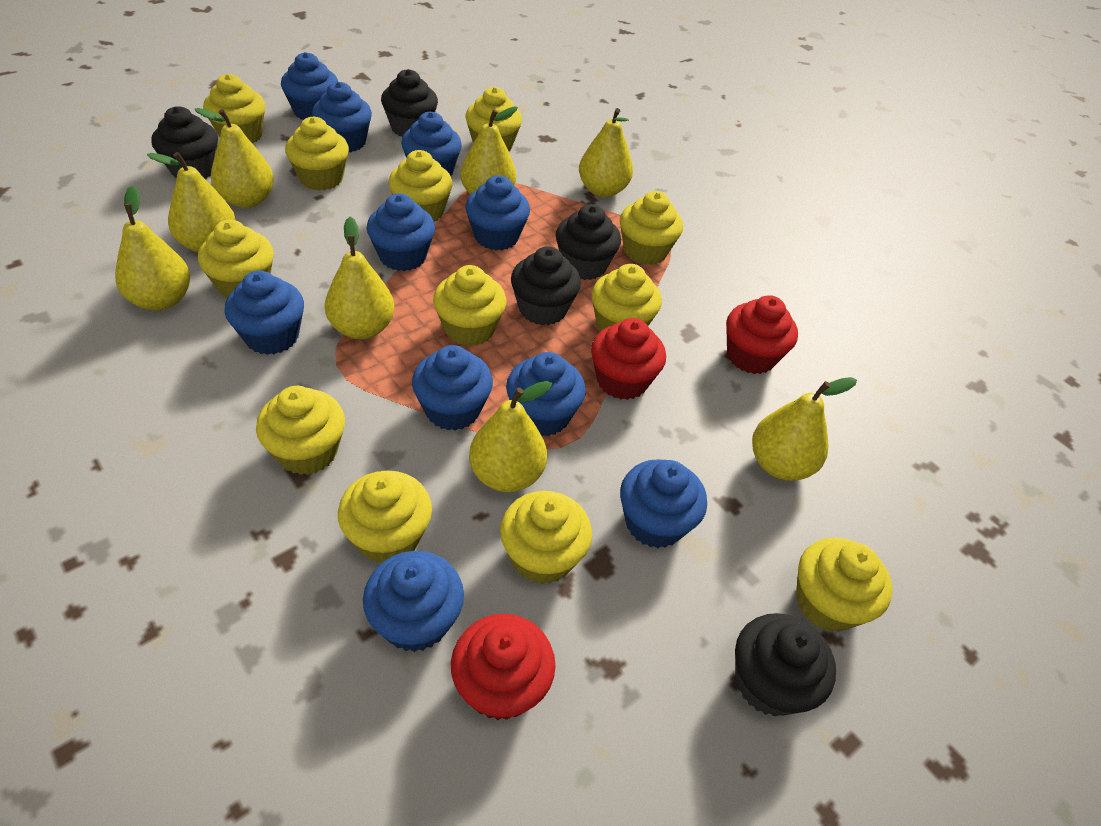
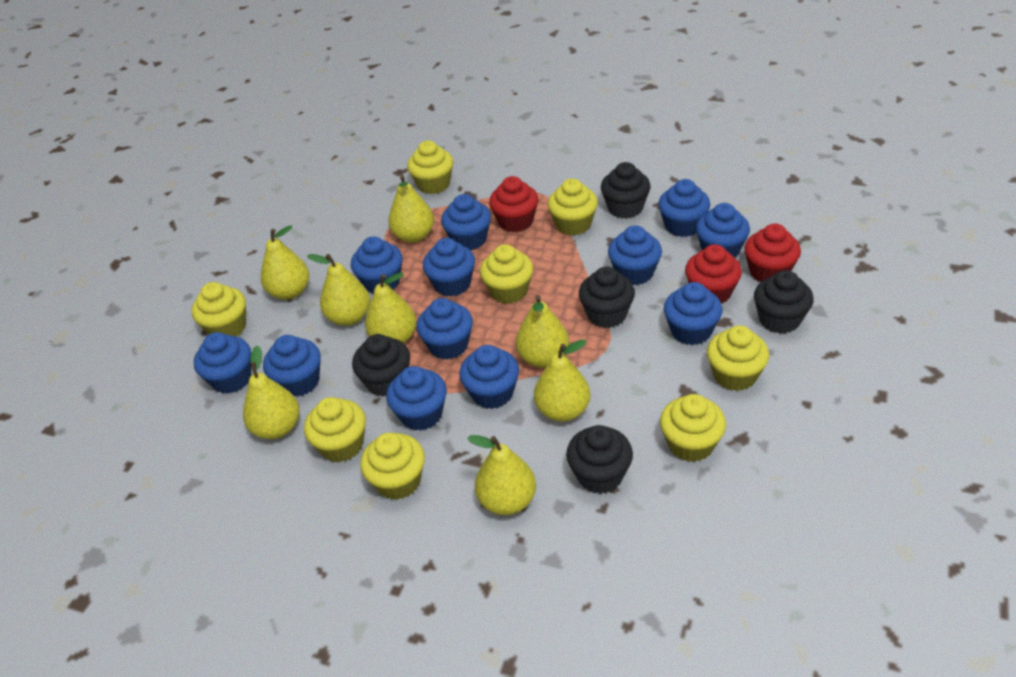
blue cupcake: [225,270,304,355] [281,52,338,120] [312,82,372,152] [363,551,464,652] [367,193,435,271] [401,112,462,176] [412,345,493,431] [465,175,530,250] [506,352,586,436] [620,459,707,548] = 10 -> [194,332,251,394] [263,335,321,397] [351,236,403,294] [386,366,447,431] [417,298,473,360] [423,238,475,297] [441,194,491,250] [459,345,519,409] [608,225,662,285] [658,179,710,237] [664,282,722,345] [696,203,750,258] = 12
yellow cupcake: [198,220,274,298] [203,74,265,144] [256,386,345,475] [285,117,349,191] [338,470,432,563] [388,150,452,222] [433,265,506,346] [465,87,522,152] [500,491,592,584] [591,264,662,331] [620,191,683,265] [796,538,892,632] = 12 -> [192,282,246,337] [304,397,366,462] [360,433,425,500] [407,141,453,194] [480,244,533,304] [548,179,598,235] [660,394,726,462] [707,326,769,391] = 8

